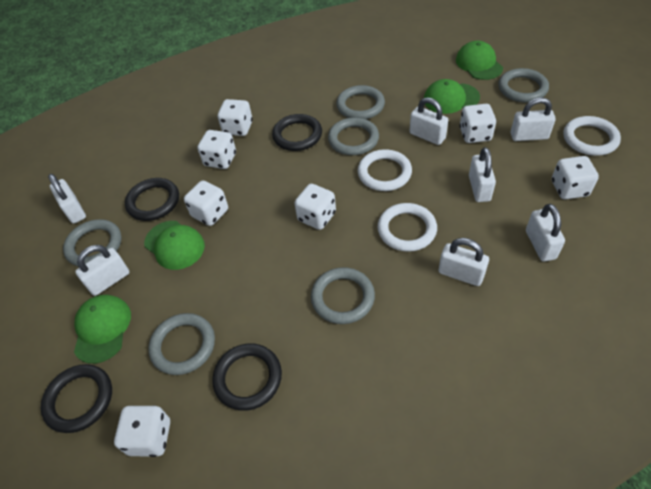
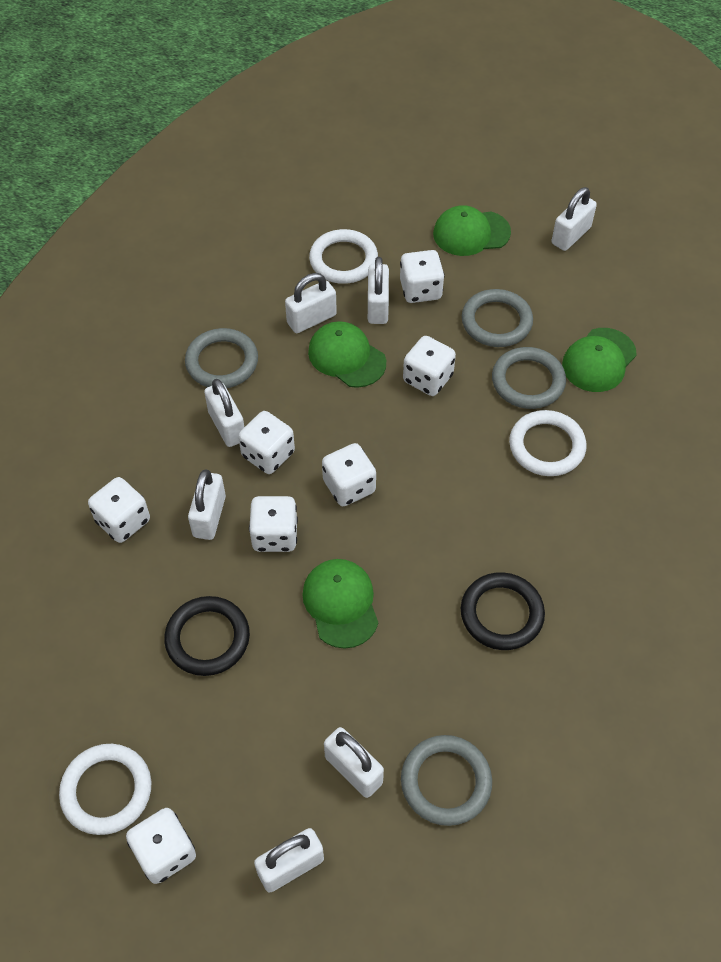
black ring: [41,364,112,433] [125,178,179,221] [212,343,282,411] [272,114,322,151] = 4 -> [164,596,250,676] [461,572,545,650] = 2
grey ring: [63,219,121,267] [148,313,215,375] [311,267,375,324] [328,117,379,155] [336,85,385,119] [498,68,549,102] = 6 -> [185,328,258,388] [401,735,492,826] [462,289,533,347] [492,347,566,409] = 4

